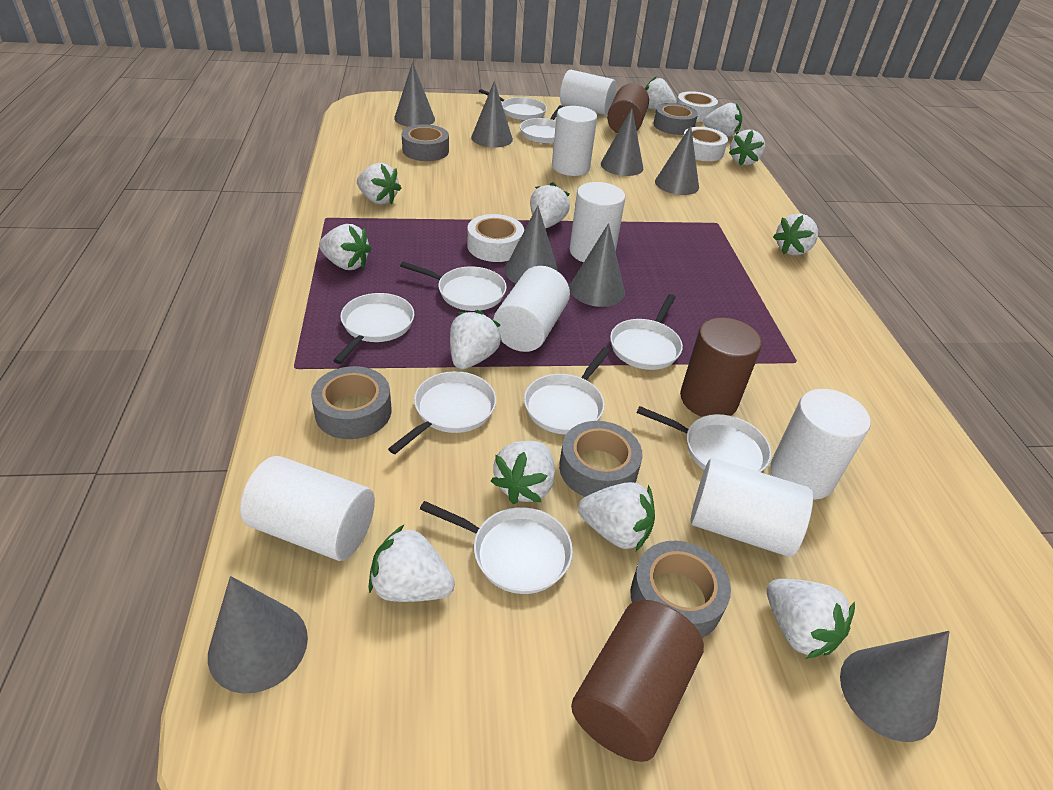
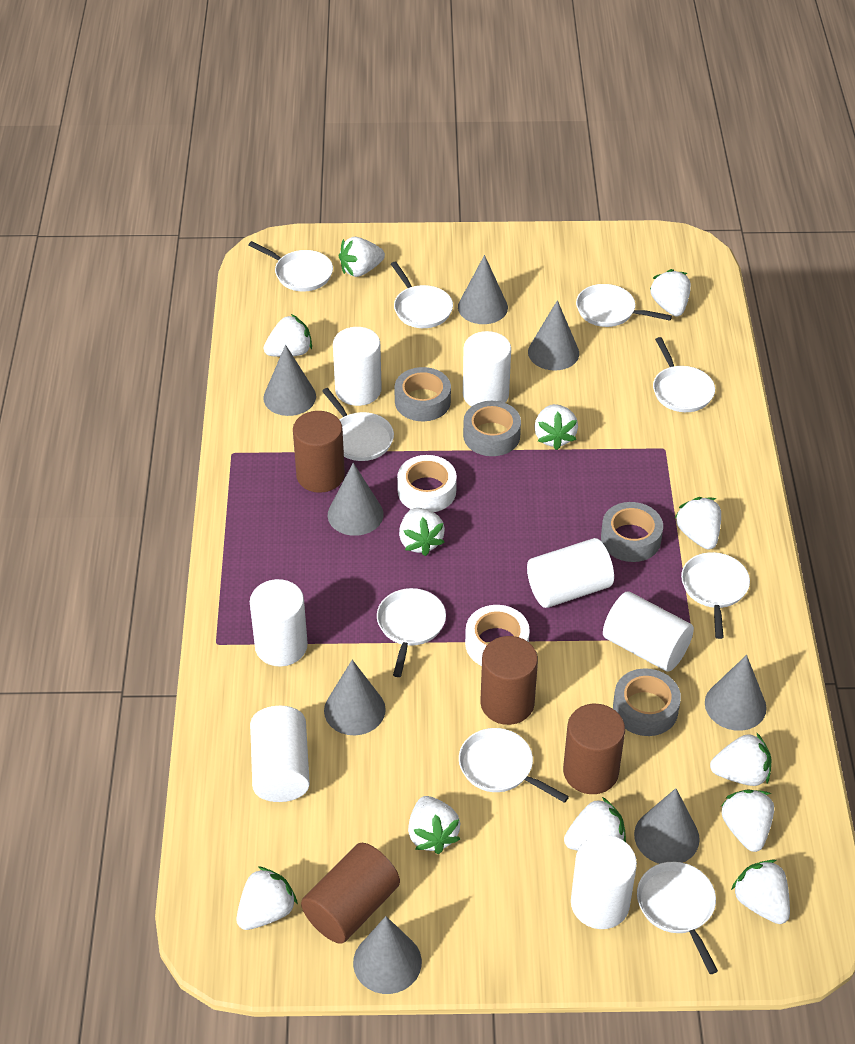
brown cylinder: [571,600,704,762] [607,83,649,133] [680,317,762,417] = 3 -> [293,411,345,493] [301,843,400,944] [480,636,538,725] [563,704,625,794] = 4
grey tape: [311,366,391,439] [402,124,449,161] [559,421,643,497] [631,541,731,638] [654,103,698,135] = 5 -> [394,367,451,421] [463,401,521,456] [601,502,663,562] [613,668,681,736] = 4
white tape: [467,214,524,262] [677,91,718,122] [683,127,728,161] = 3 -> [397,455,457,512] [465,605,530,666] = 2

